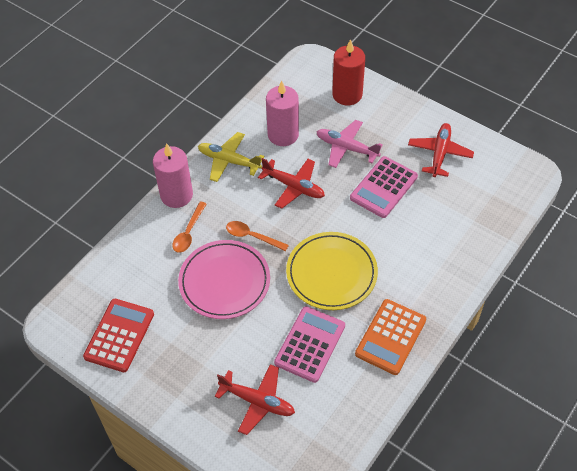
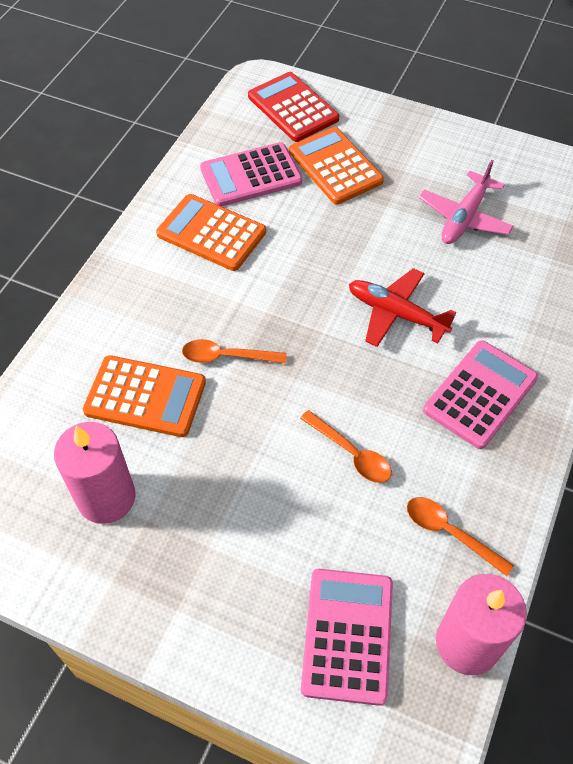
orange calculator: [355,299,426,375] = 1 -> [83,355,206,437] [156,194,266,271] [289,127,384,204] = 3
orange spoon: [172,201,207,253] [226,221,289,251] = 2 -> [182,339,287,363] [300,410,392,483] [407,497,514,576] = 3
pink calculator: [274,306,345,383] [350,156,418,218] = 2 -> [200,142,302,206] [301,569,393,706] [423,340,538,449] = 3
pink plate: [178,240,270,319] = 1 -> none = 0
red candle: [332,39,365,105] = 1 -> none = 0
red plane: [215,364,295,435] [258,158,325,209] [408,123,474,177] = 3 -> [349,268,456,347] = 1
yellow plane: [198,132,264,182] = 1 -> none = 0
yellow plate: [286,232,378,310] = 1 -> none = 0

